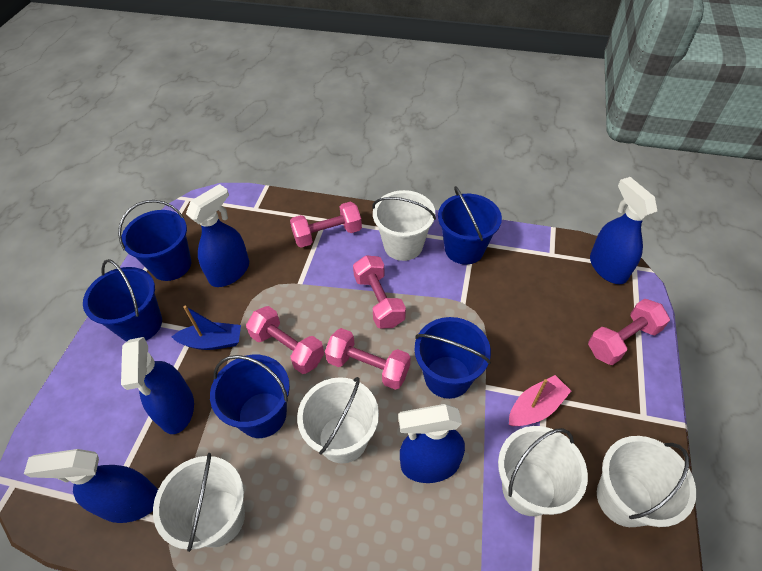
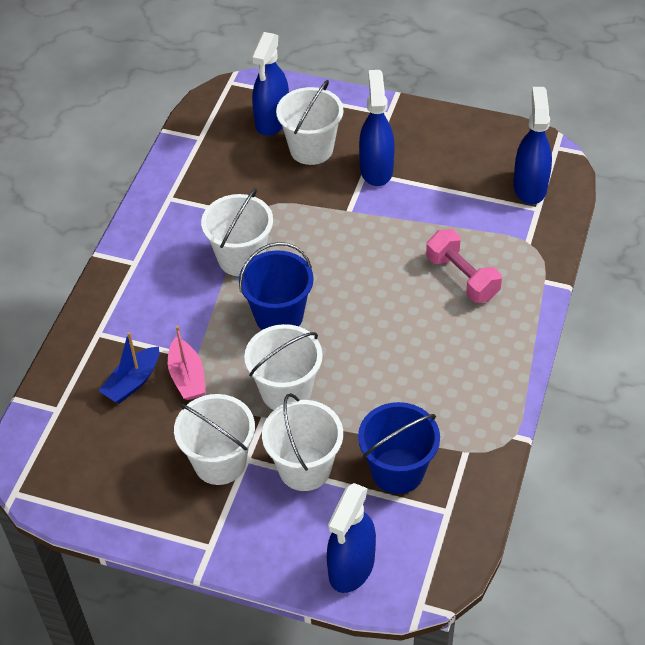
blue bucket: [83,259,162,341] [118,200,191,281] [210,355,290,438] [414,317,491,399] [438,186,502,265] = 5 -> [239,242,314,330] [358,402,440,494] = 2
blue spray bottle: [24,449,158,523] [121,337,194,434] [186,184,249,287] [398,404,465,483] [590,177,658,284] = 5 -> [252,32,289,136] [327,483,376,593] [359,70,395,186] [513,87,552,204] = 4
pink dumbbell: [246,306,324,374] [290,202,362,248] [325,328,410,390] [353,255,406,328] [588,298,670,365] = 5 -> [426,229,502,303] = 1

